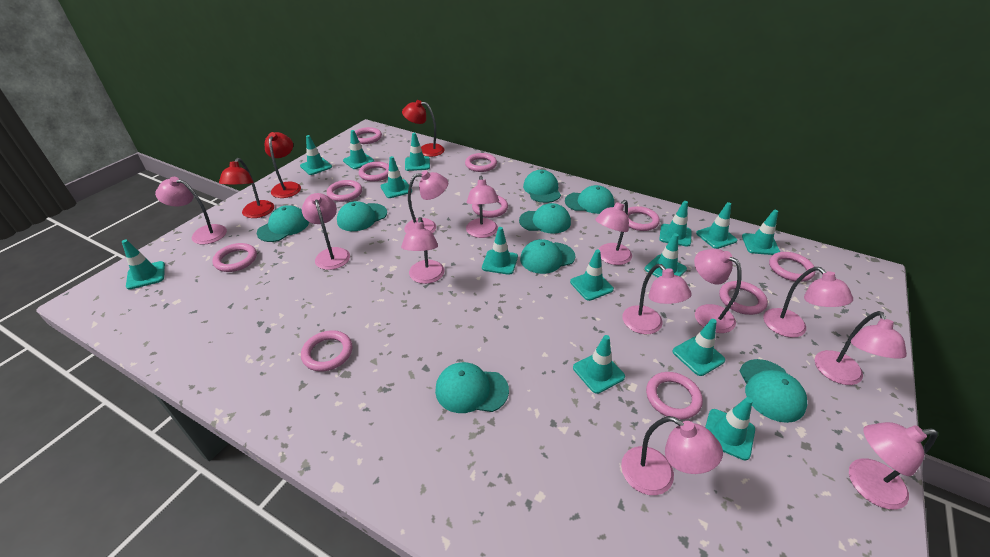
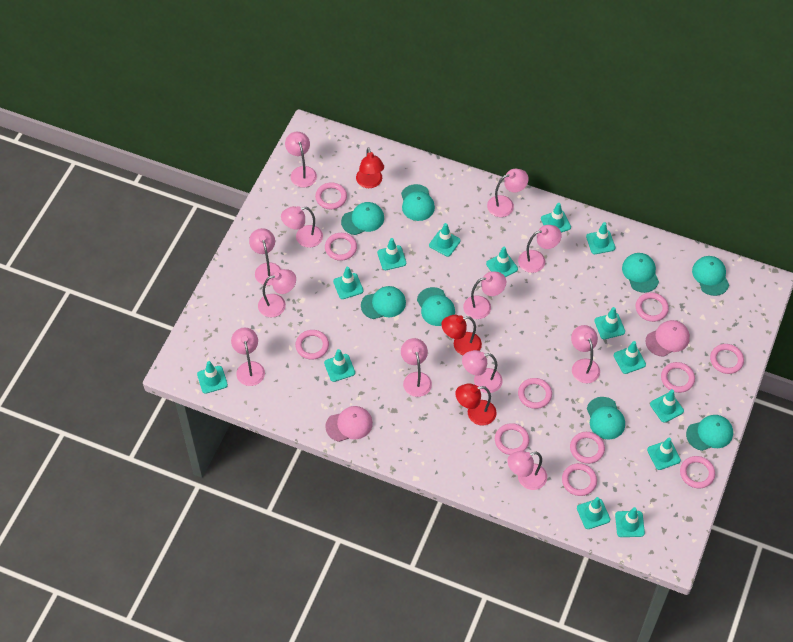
pink cap: none = 0 -> [325,406,373,442] [646,320,690,357] = 2

